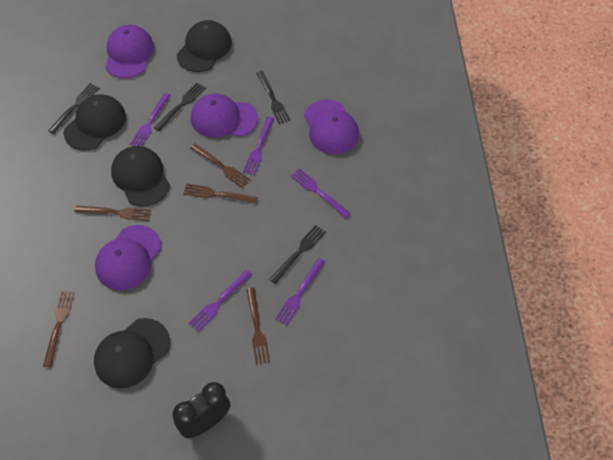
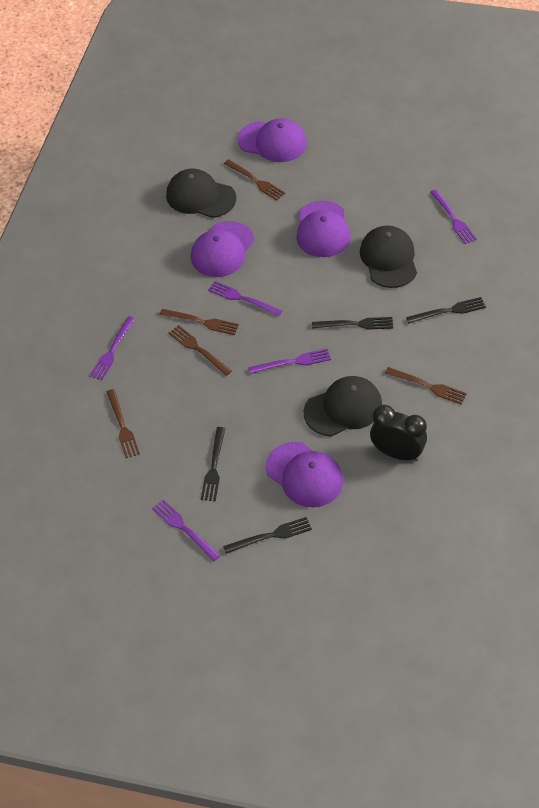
black cap: [63,94,126,151] [94,318,170,388] [111,146,170,207] [177,20,232,72] = 4 -> [166,169,236,218] [304,376,382,437] [360,225,417,288] = 3

